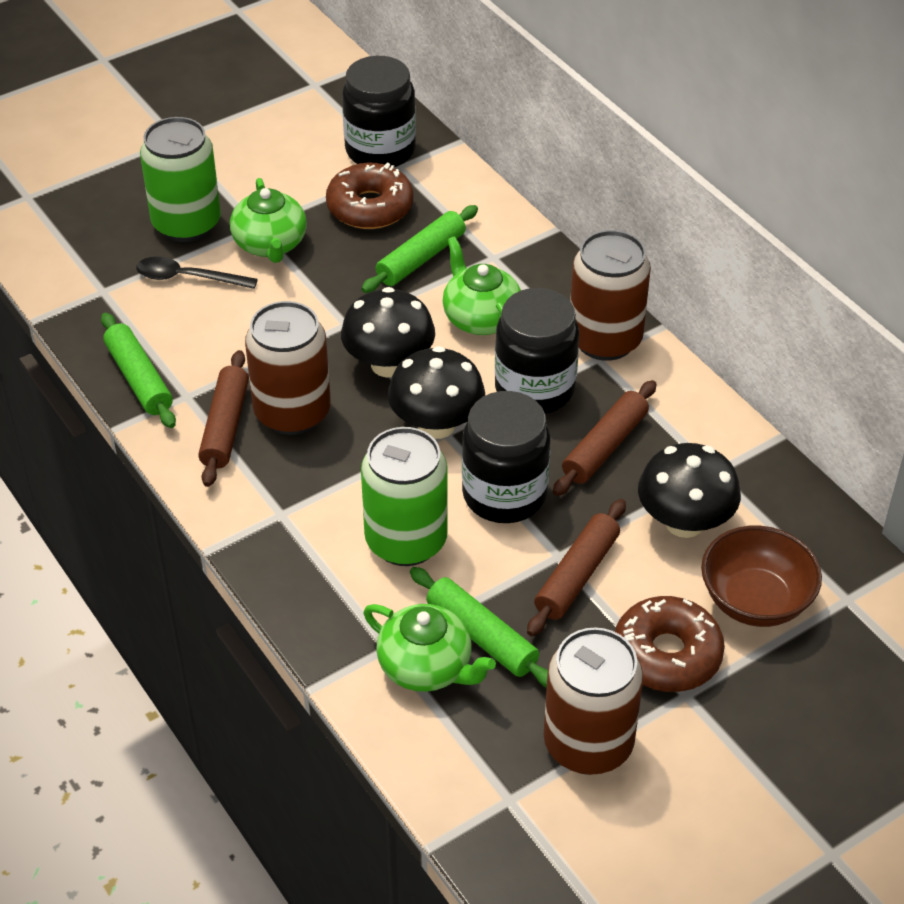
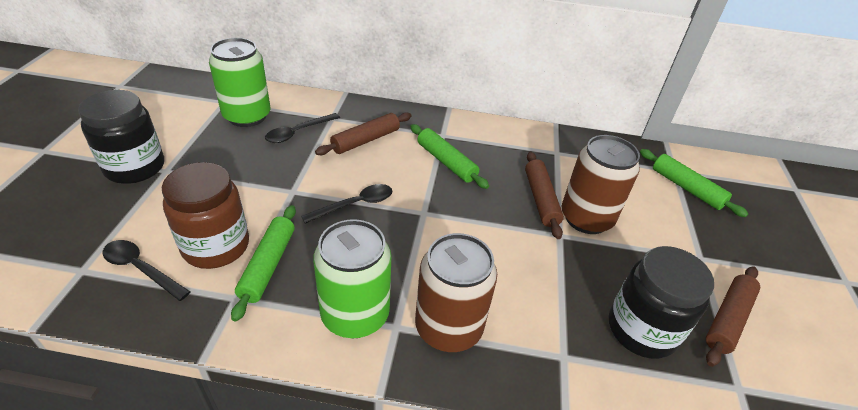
black jar: [342,56,416,167] [462,391,551,523] [495,288,579,414] = 3 -> [78,90,164,184] [609,246,714,359] = 2
black mushroom: [341,287,435,377] [388,346,485,439] [638,443,741,538] = 3 -> none = 0
black spoon: [136,257,258,289] = 1 -> [103,240,190,301] [265,113,340,143] [301,184,392,224] = 3
brown bowl: [701,526,822,627] = 1 -> none = 0
brown can: [245,301,331,435] [544,628,643,775] [570,230,651,361] = 3 -> [415,233,497,352] [562,135,640,234] = 2
brown donut: [326,162,414,229] [615,596,725,692] = 2 -> none = 0
brown jar: none = 0 -> [162,162,249,269] = 1
green teapot: [230,178,307,263] [364,604,496,692] [442,236,521,335] = 3 -> none = 0

